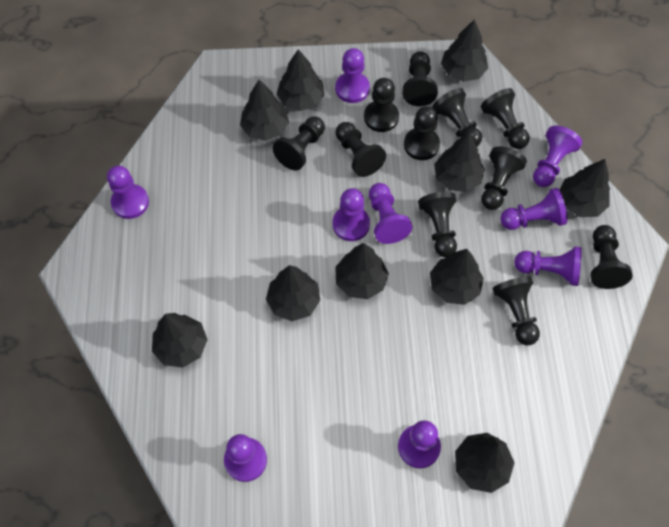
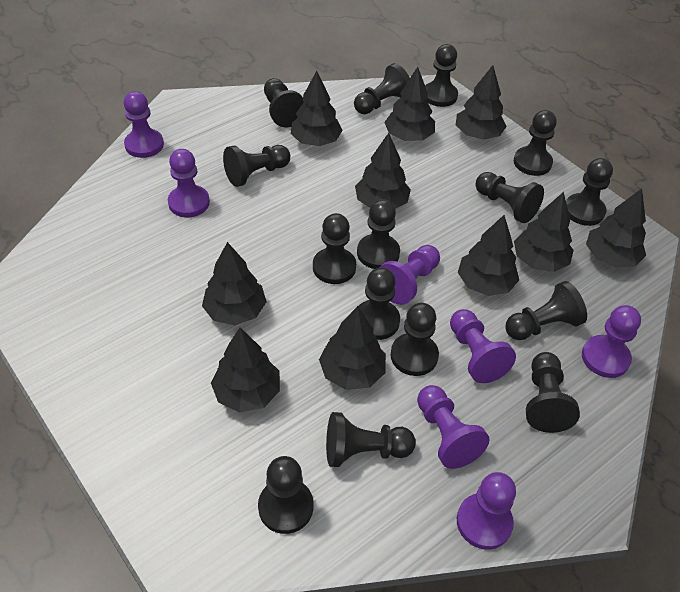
black pawn: [273,116,325,170] [335,122,386,177] [364,78,399,132] [402,51,438,106] [404,106,440,160] [418,191,457,257] [432,88,482,146] [481,88,530,149] [481,147,527,210] [492,276,540,345] [590,225,633,289] = 11 -> [223,145,290,187] [258,456,313,534] [264,78,304,127] [313,213,356,284] [326,412,416,467] [354,63,410,114] [357,199,400,269] [358,267,400,340] [391,303,439,376] [425,44,458,107] [475,172,544,223] [506,281,587,340] [514,110,557,176] [526,352,580,433] [566,158,613,226] = 15
purple pawn: [107,166,149,219] [224,434,267,482] [333,188,370,241] [335,48,370,103] [369,183,412,244] [398,420,441,469] [500,188,567,230] [514,247,582,286] [533,126,582,187] = 9 -> [124,91,164,158] [168,149,210,217] [379,245,440,305] [417,385,490,469] [450,309,516,383] [457,472,516,550] [582,305,641,378] = 7

